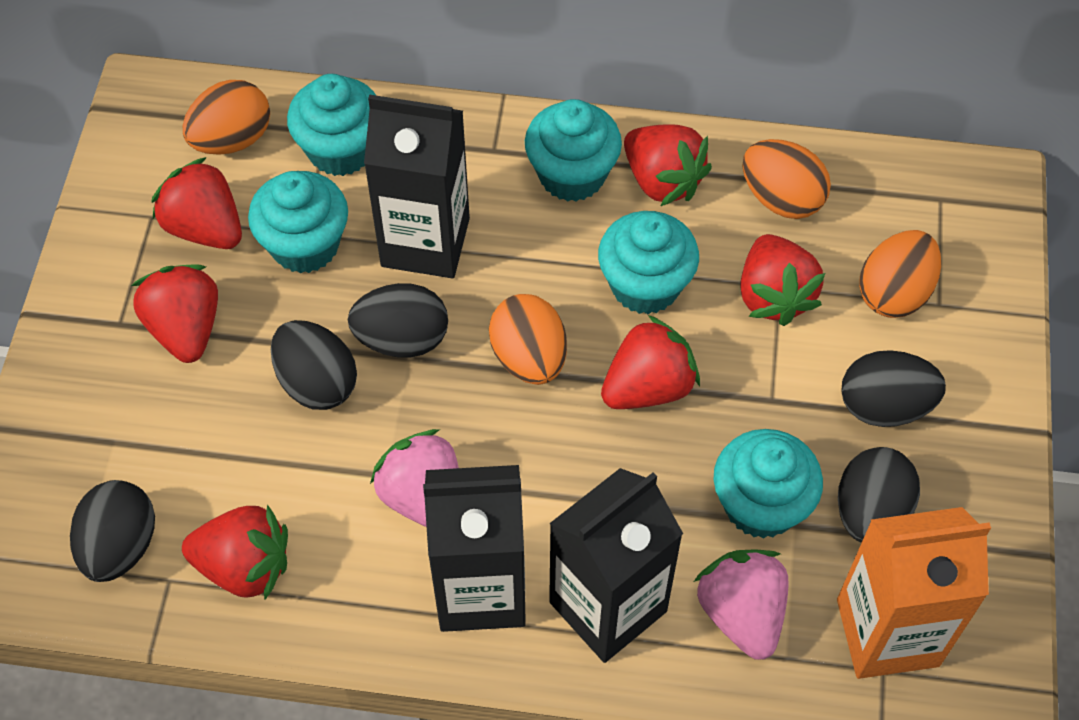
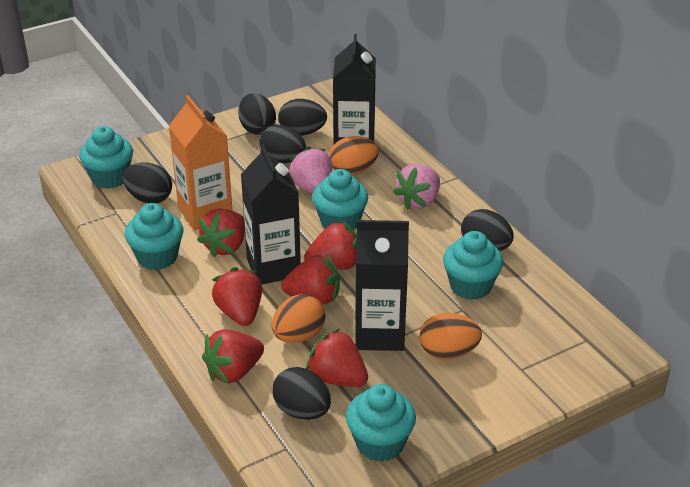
black egg: [70,480,155,582] [271,320,357,410] [348,283,448,357] [838,447,920,543] [842,350,946,427] = 5 -> [123,162,172,204] [238,93,276,135] [260,125,306,163] [272,367,331,420] [278,99,327,136] [461,209,514,251] = 6
orange egg: [183,80,270,155] [489,294,567,385] [743,139,831,219] [859,230,941,318] = 4 -> [272,294,325,343] [329,136,379,176] [419,313,482,360] = 3

